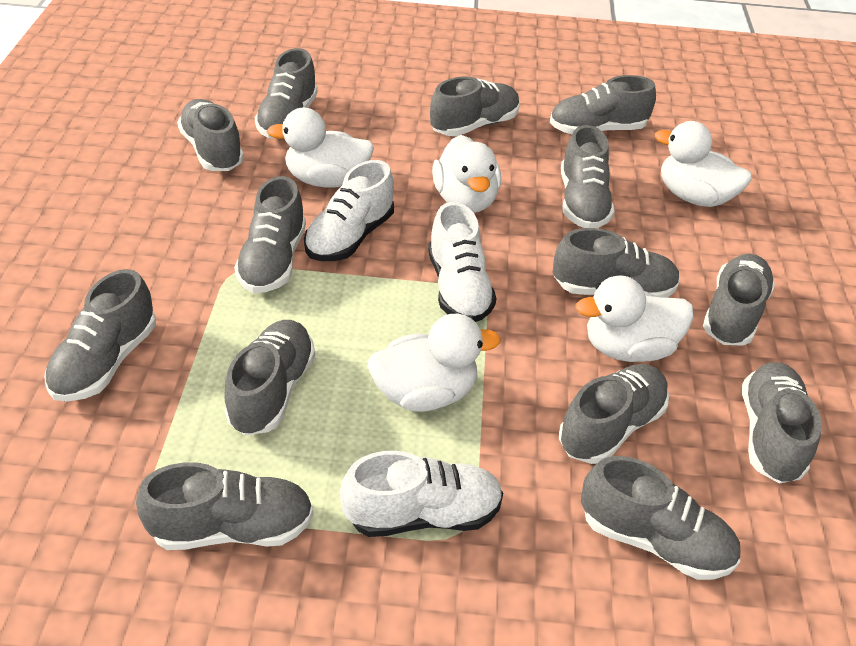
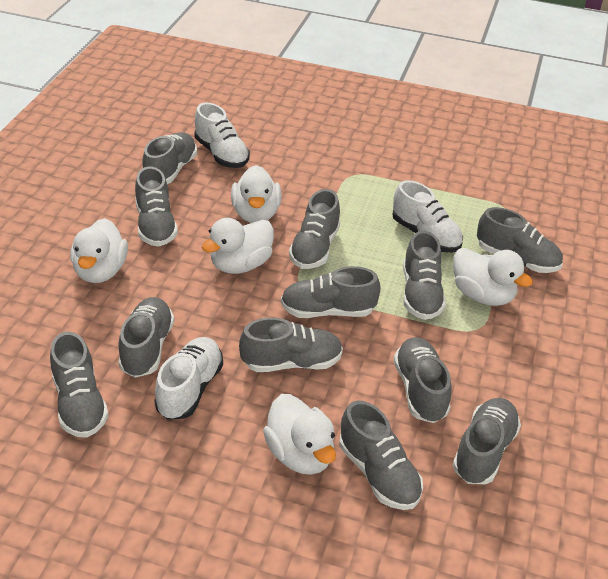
grey shoe: [44,269,156,402] [136,462,313,550] [177,99,244,171] [224,320,315,435] [234,176,306,293] [255,48,318,138] [430,77,520,136] [550,75,656,134] [553,228,680,298] [559,364,669,464] [561,125,615,228] [581,456,740,580] [703,254,775,346] [742,362,822,483] = 14 -> [50,332,109,438] [118,297,174,378] [135,166,178,246] [142,132,197,184] [239,318,343,372] [281,266,381,318] [289,189,340,269] [339,400,423,510] [394,337,452,423] [403,231,446,320] [453,398,521,484] [477,207,563,273] = 12

